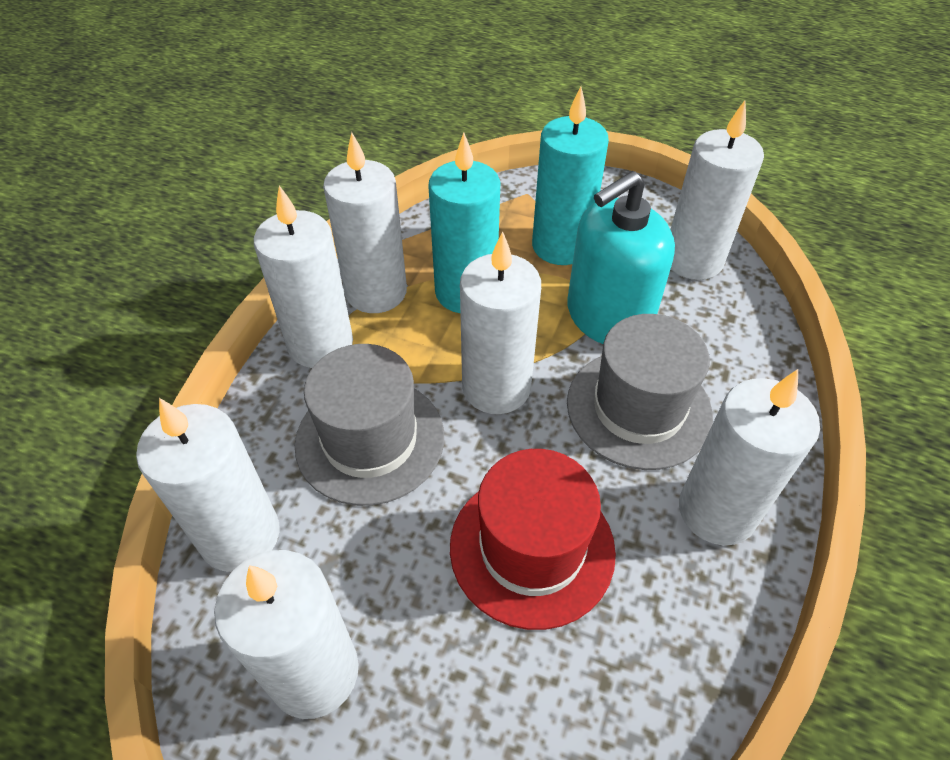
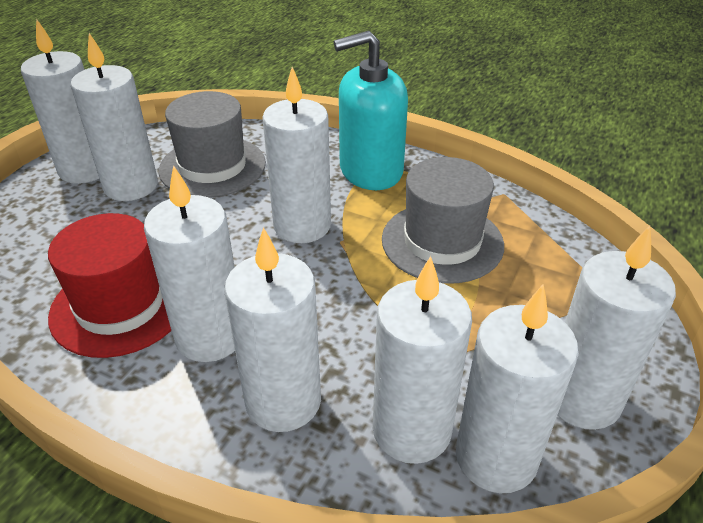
turquoise candle: [428,133,500,313] [532,87,609,265] = 2 -> none = 0
white candle: [136,398,279,572] [214,550,359,719] [254,185,353,368] [323,132,407,313] [460,232,541,414] [670,100,764,280] [679,369,820,545] = 7 -> [21,19,99,184] [71,33,158,201] [144,165,235,362] [224,227,321,432] [262,67,331,243] [373,256,472,464] [456,284,579,494] [557,225,676,430] = 8

